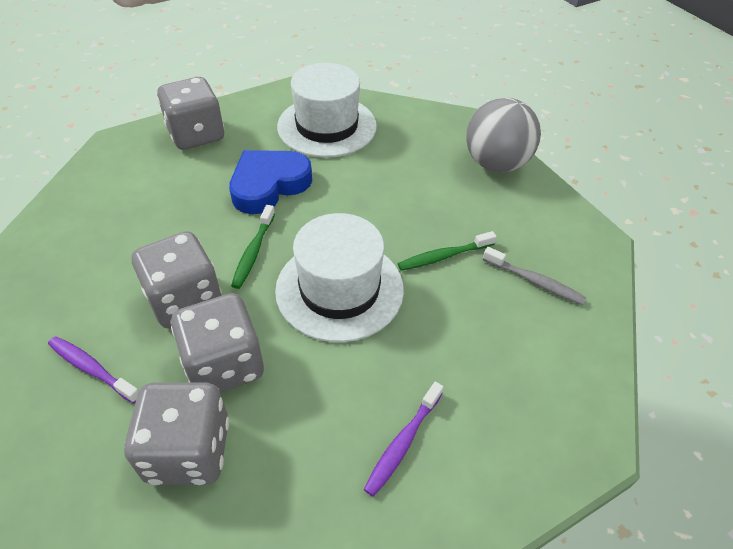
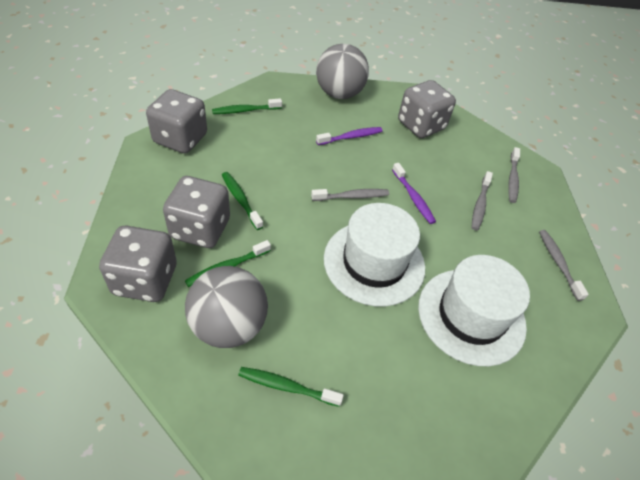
blue heart: [229,150,312,214] = 1 -> none = 0
green toothbrush: [231,205,275,289] [398,231,497,271] = 2 -> [185,240,271,287] [212,98,282,114] [222,172,263,230] [238,367,344,407] = 4
grey ball: [466,98,541,172] = 1 -> [185,266,268,348] [316,44,369,99] = 2
grey toothbrush: [483,247,586,305] = 1 -> [311,189,389,201] [471,171,493,231] [508,147,520,203] [539,230,589,301] = 4

